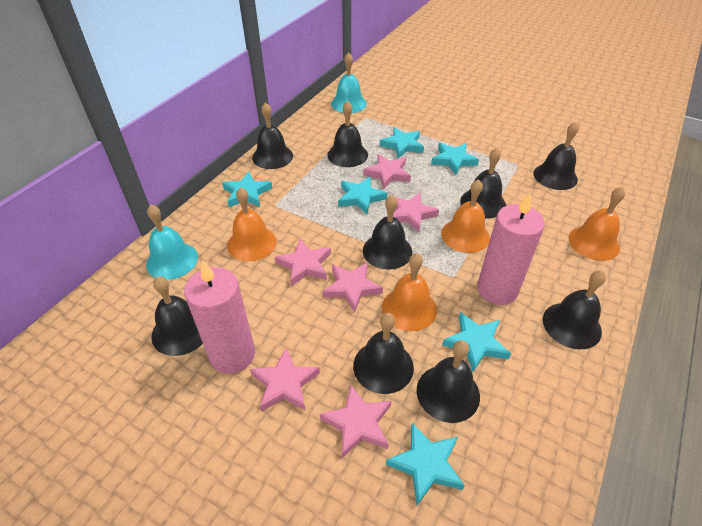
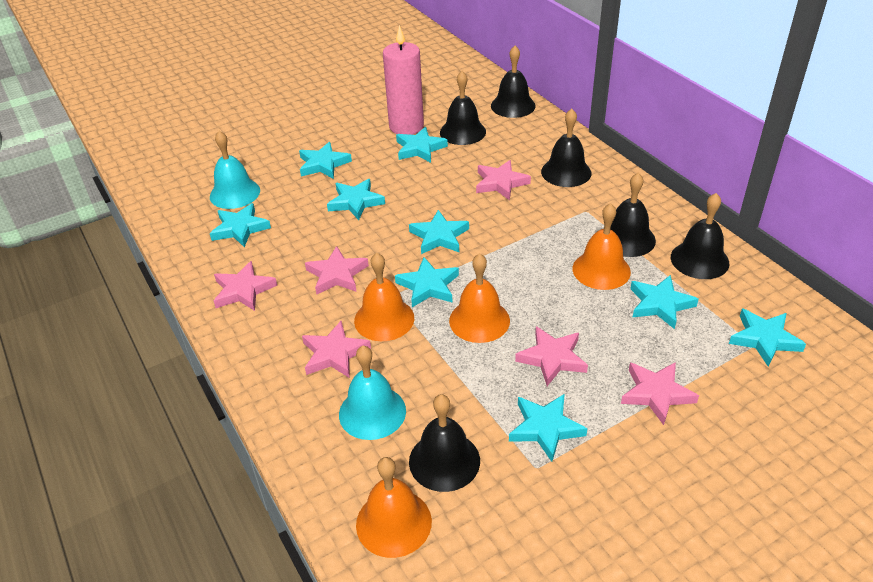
black bell: [151,276,203,356] [252,102,293,169] [327,101,368,167] [353,313,414,394] [363,195,412,270] [417,340,480,423] [460,148,506,218] [534,122,579,190] [543,270,606,349] = 9 -> [409,394,480,492] [440,71,486,145] [491,46,536,118] [541,109,591,187] [610,173,656,257] [671,193,729,279] = 6
pink candle: [184,261,255,374] [477,193,545,305] = 2 -> [383,25,424,135] = 1
turquoise star: [222,172,272,207] [338,177,387,214] [380,127,424,159] [386,423,465,505] [431,143,479,175] [442,312,511,372] = 6 -> [210,203,271,247] [299,142,352,179] [327,179,385,220] [395,257,459,307] [396,127,448,163] [409,210,469,254] [509,394,587,462] [630,275,699,329] [729,308,806,367] = 9

